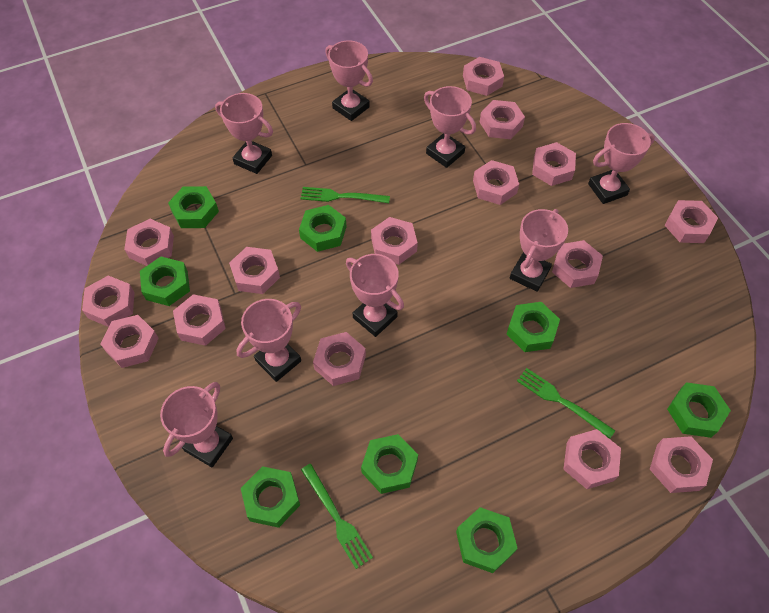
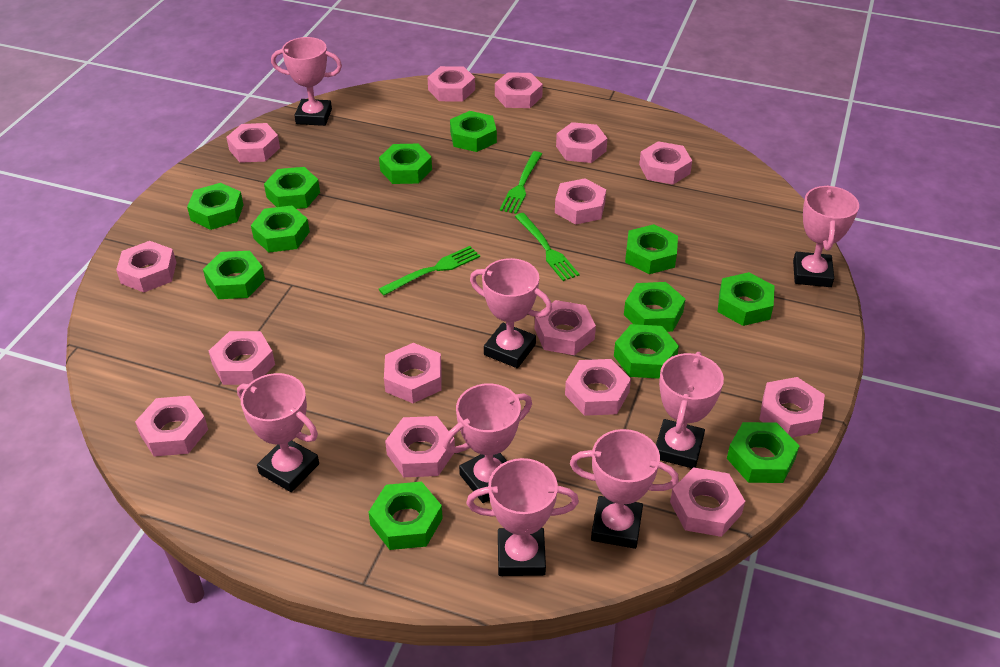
green nut: [140,257,190,306] [168,186,219,228] [241,466,300,528] [299,205,347,252] [361,434,418,494] [456,507,518,573] [507,302,560,352] [667,382,731,438] = 8 -> [187,183,243,230] [203,251,265,299] [251,205,310,252] [264,167,320,209] [368,482,443,550] [379,144,432,184] [450,111,497,152] [614,324,679,379] [624,282,685,332] [625,224,678,274] [717,272,775,326] [727,422,799,483] = 12

